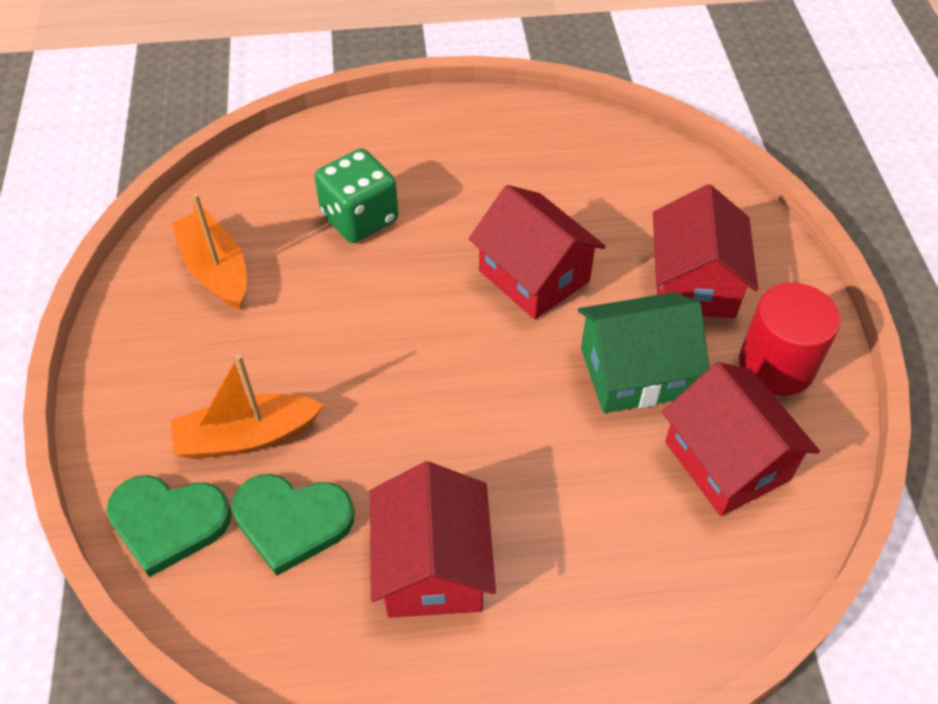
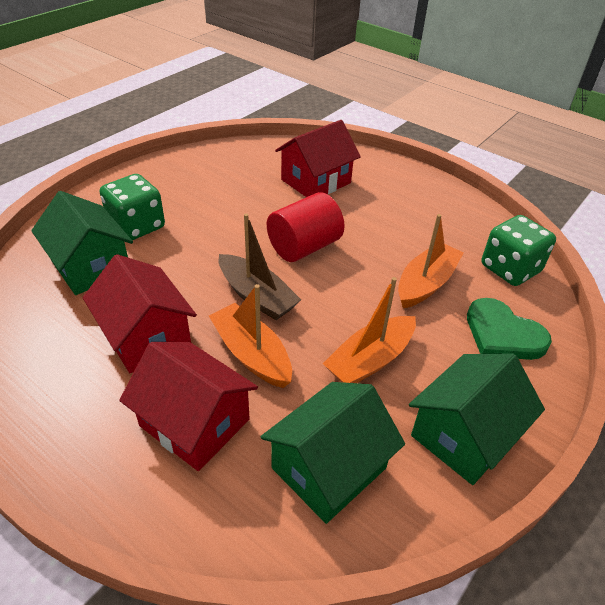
brown boat: none = 0 -> [219,214,301,320] = 1
green dice: [314,148,398,243] = 1 -> [100,174,165,240] [481,215,556,286] = 2
green heart: [107,475,232,577] [232,474,354,576] = 2 -> [467,298,552,360] = 1
green house: [578,292,709,413] = 1 -> [31,191,133,295] [261,382,405,524] [409,353,545,485] = 3
orange boat: [171,193,247,309] [171,354,324,459] = 2 -> [209,284,292,388] [323,277,416,383] [398,214,464,308] = 3
red house: [370,461,496,618] [469,185,606,320] [653,184,758,318] [662,362,820,516] = 4 -> [83,254,197,373] [119,342,258,471] [275,120,361,197] = 3

